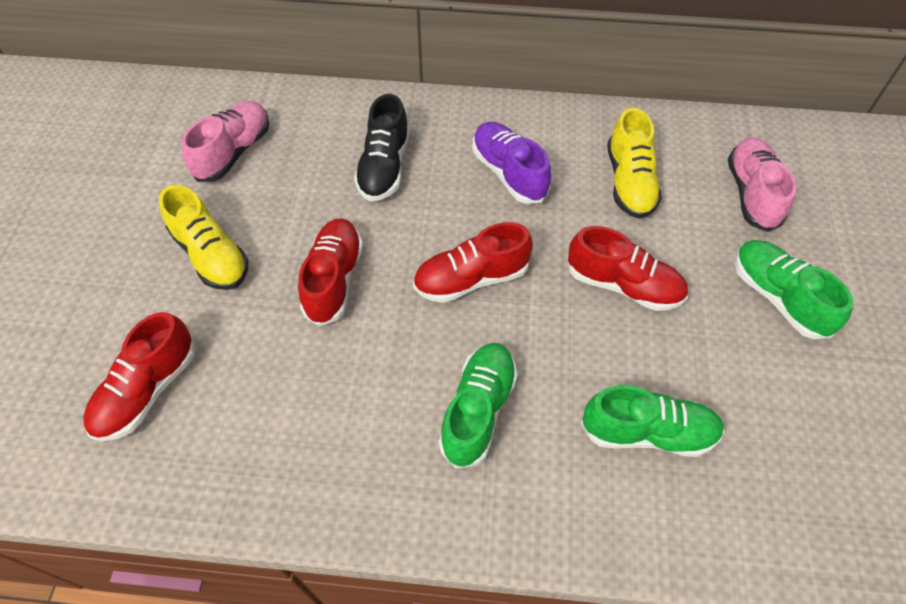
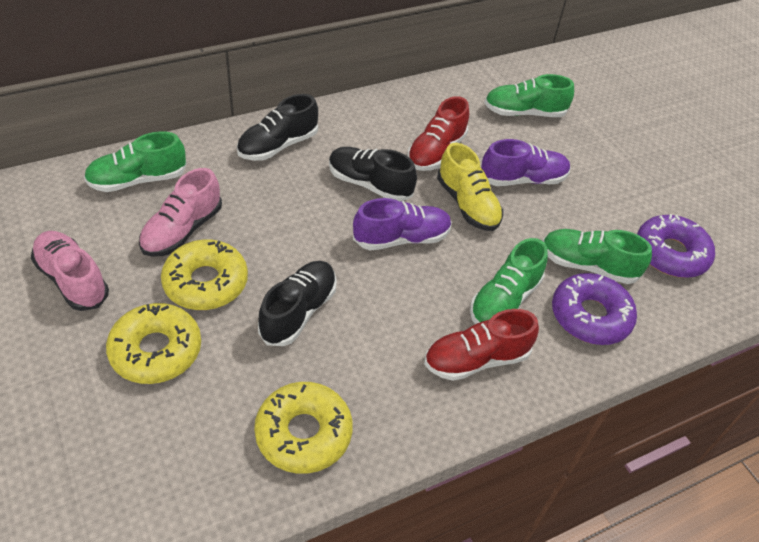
black shoe: [354,94,410,202] = 1 -> [237,94,318,161] [258,261,337,346] [329,147,417,202] = 3
green shoe: [439,343,518,469] [581,385,724,457] [735,240,853,339] = 3 -> [84,131,187,192] [470,238,548,324] [484,74,574,117] [543,229,652,284] = 4
purple donut: none = 0 -> [552,273,637,345] [637,214,715,278] = 2
purple shoe: [473,122,551,204] = 1 -> [353,198,452,250] [481,139,571,186] = 2
red shoe: [83,312,196,441] [298,218,363,326] [413,222,533,303] [567,226,688,311] = 4 -> [407,96,469,171] [424,309,539,381] = 2
yellow donut: none = 0 -> [106,303,201,384] [161,240,248,310] [254,382,353,474] = 3
yellow shoe: [159,185,248,290] [607,108,662,219] = 2 -> [437,143,503,231] = 1

